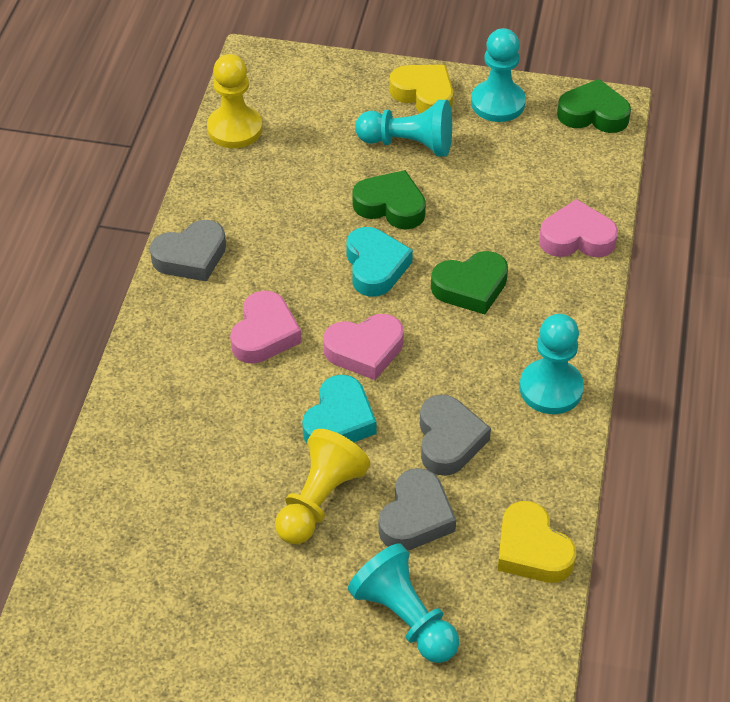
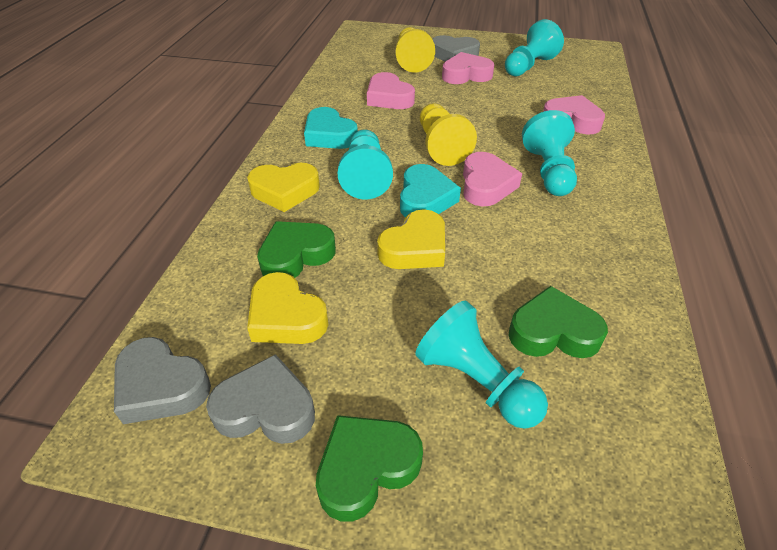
pink heart: [230,291,302,364] [323,314,404,380] [539,199,618,257] = 3 -> [367,72,415,109] [442,52,494,84] [463,152,522,207] [543,95,605,135] = 4
yellow heart: [389,65,453,113] [498,501,576,583] = 2 -> [247,163,320,212] [247,272,328,344] [377,209,445,269] = 3

